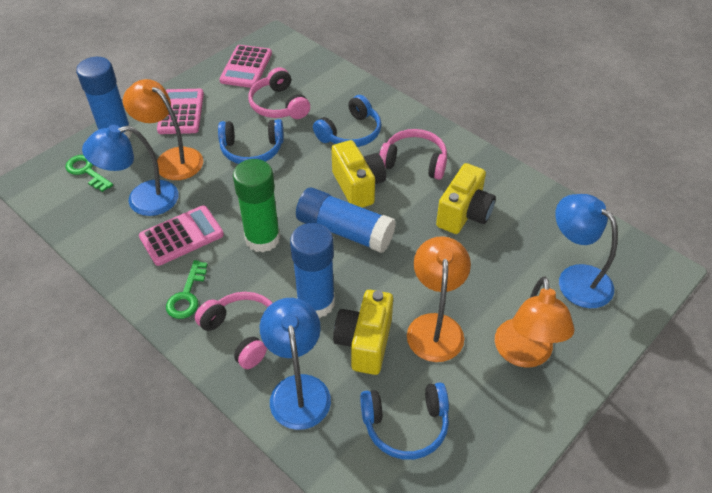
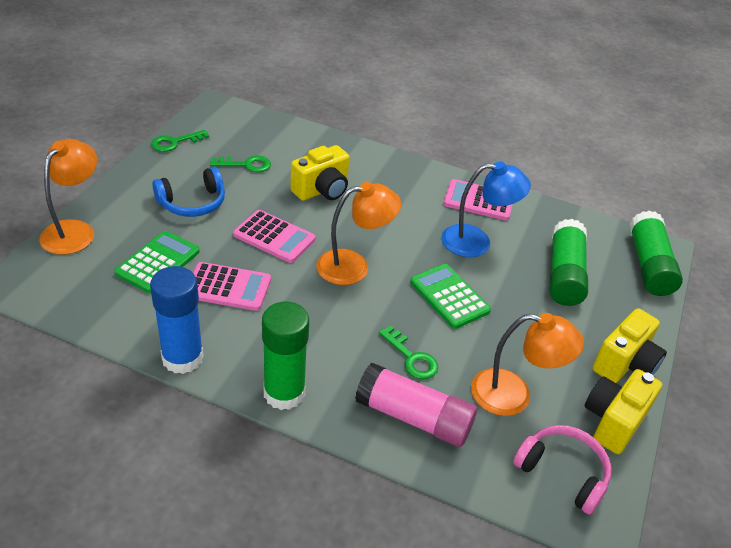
blue glue stick: [76,57,132,138] [290,223,335,318] [296,188,396,253] = 3 -> [150,266,204,374] = 1
blue headphones: [218,119,284,164] [313,95,382,147] [360,382,449,460] = 3 -> [152,167,225,217] = 1
blue lamp: [82,125,179,216] [260,298,331,430] [555,194,618,308] = 3 -> [441,161,531,257] = 1
green calculator: none = 0 -> [115,231,200,293] [410,264,491,329] = 2
green glue stick: [233,159,280,252] = 1 -> [262,302,309,410] [550,219,588,306] [629,210,683,296] = 3
green key: [66,155,113,192] [166,260,208,319] = 2 -> [151,130,209,152] [210,156,271,172] [379,326,438,379] = 3
pink glue stick: none = 0 -> [355,363,477,447] = 1
pink headphones: [195,292,272,369] [248,67,310,119] [379,129,447,180] = 3 -> [513,425,612,515] = 1

